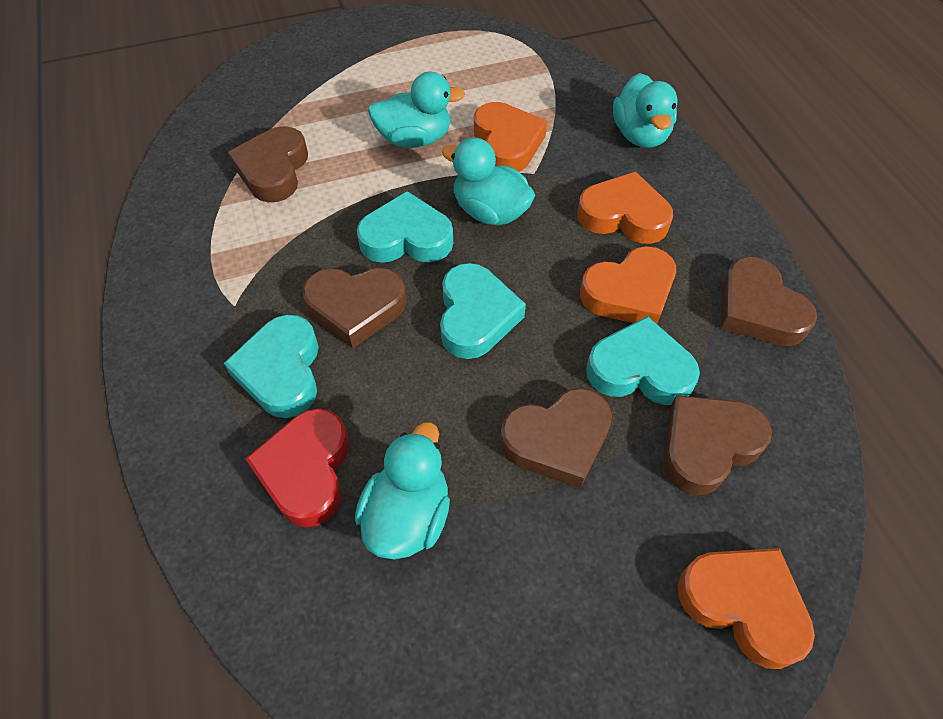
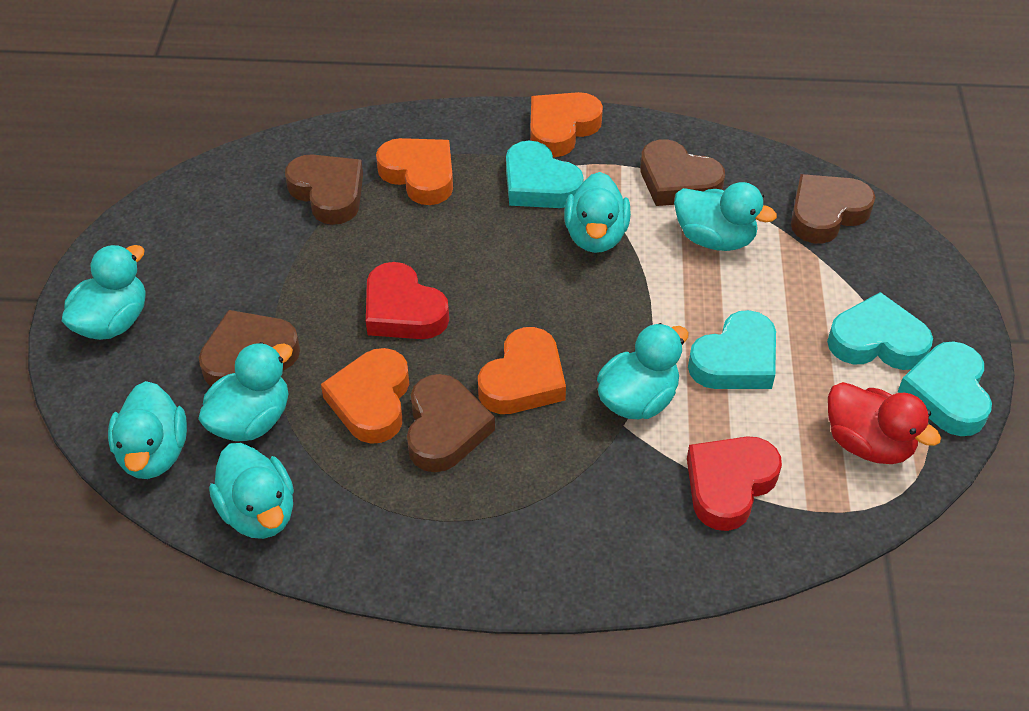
red duck: none = 0 -> [828,382,941,464] = 1
red heart: [245,408,349,528] = 1 -> [366,262,449,339] [687,436,782,531] = 2
turquoise duck: [355,422,450,560] [367,72,465,148] [442,137,535,226] [613,73,678,148] = 4 -> [62,245,146,340] [108,381,187,479] [198,342,293,441] [209,443,294,539] [564,172,631,253] [597,323,689,419] [674,182,777,251] = 7

